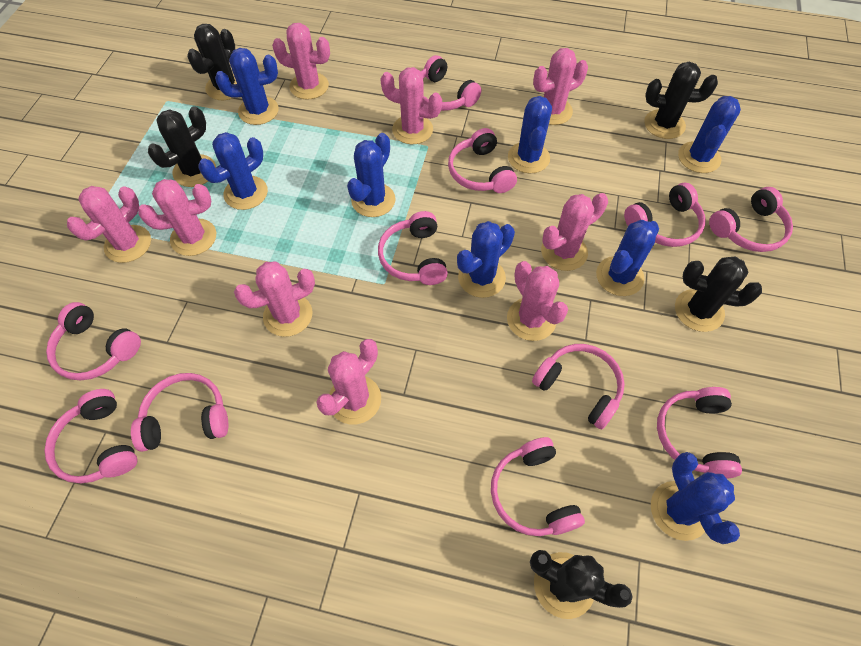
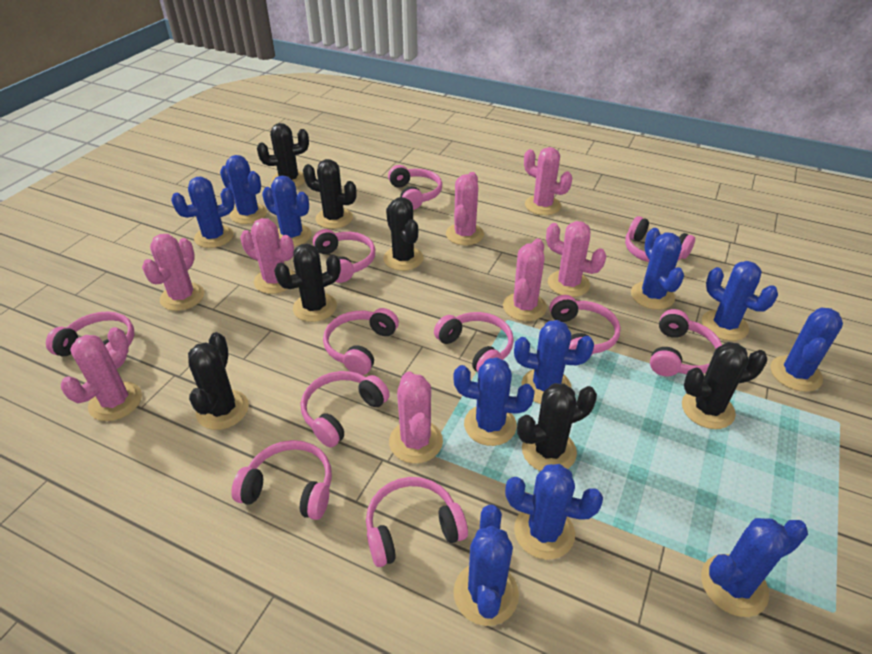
black cactus: [148,106,216,187] [187,24,237,100] [530,550,633,619] [644,62,718,139] [675,256,762,332] = 5 -> [188,332,249,430] [257,123,309,187] [274,244,341,322] [303,159,356,229] [383,197,424,271] [517,383,597,471] [682,342,767,429] = 7
blue cactus: [199,132,268,210] [215,48,279,125] [347,133,396,217] [457,221,515,298] [508,96,552,173] [596,220,659,296] [651,452,740,544] [678,96,741,173] = 8 -> [171,177,235,248] [220,155,267,224] [262,176,312,247] [453,505,519,626] [454,357,535,446] [505,464,603,560] [514,320,594,404] [631,228,684,310] [701,518,808,617] [702,261,778,341] [770,308,843,392] = 11
pink cactus: [67,186,151,263] [138,179,216,256] [234,262,315,337] [272,23,330,100] [316,339,381,424] [380,67,442,144] [507,261,568,341] [533,48,588,125] [541,193,608,271] = 9 -> [61,327,142,421] [142,234,204,311] [240,218,295,294] [389,371,443,464] [446,172,484,245] [503,239,547,321] [524,147,572,215] [546,221,606,297] = 8

